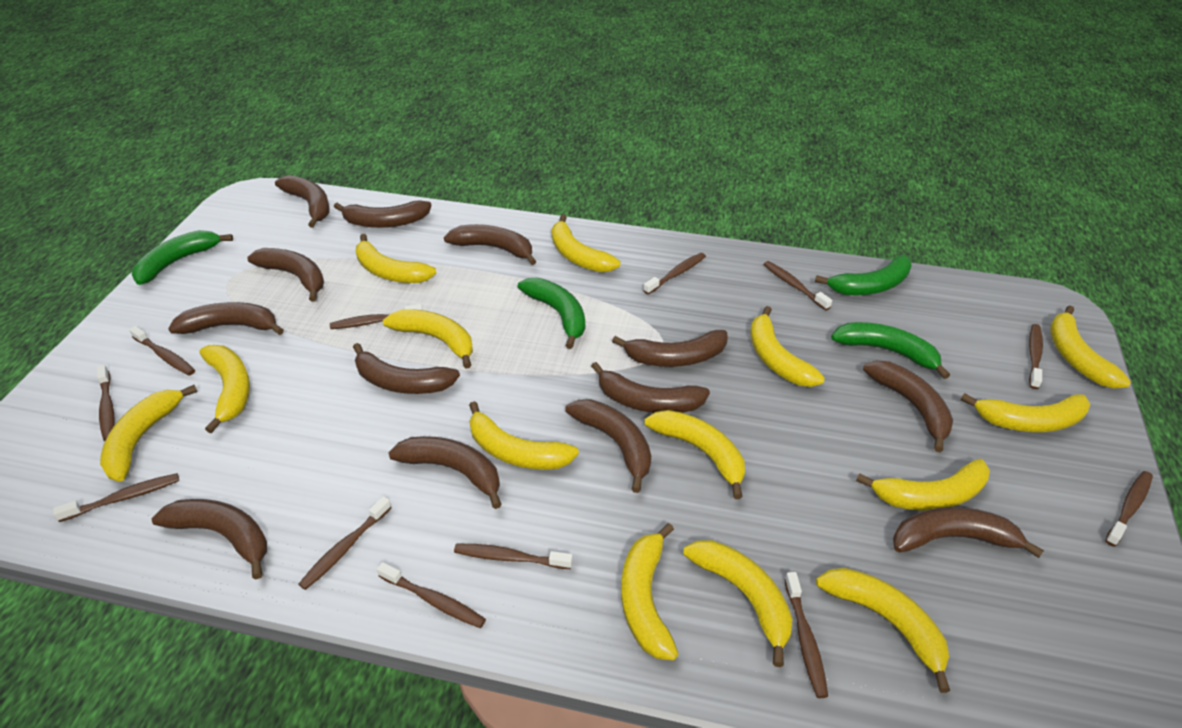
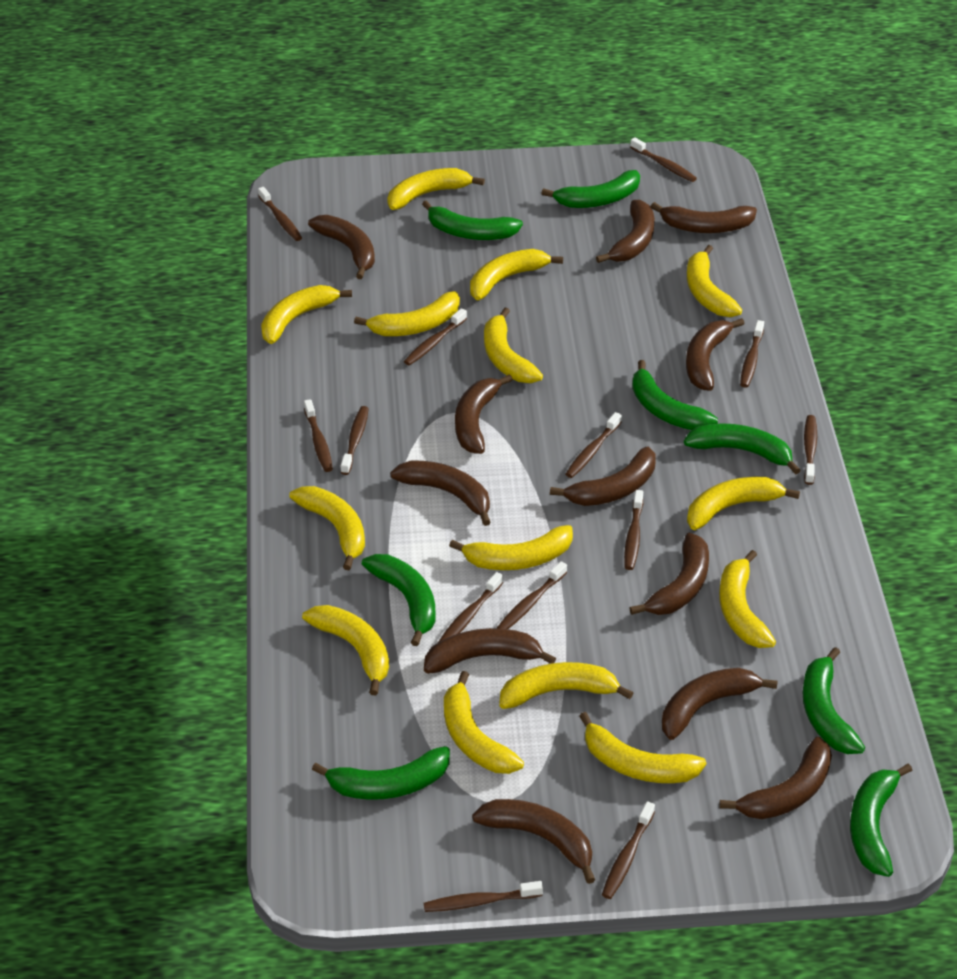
brown banana: [151,499,267,579] [168,302,284,335] [247,248,324,302] [275,175,330,228] [334,200,432,228] [353,343,460,394] [388,436,502,509] [444,224,536,265] [565,399,651,493] [591,362,710,413] [612,330,728,367] [863,361,953,452] [893,507,1044,558] = 13 -> [308,215,375,279] [390,461,491,526] [424,628,556,674] [455,374,513,454] [472,799,595,884] [550,447,656,506] [596,200,655,263] [630,533,709,615] [651,202,757,233] [662,668,778,740] [686,318,745,391] [719,737,832,819] = 12
brown toothbrush: [53,473,179,522] [97,365,115,441] [129,326,195,375] [298,496,392,590] [330,304,423,329] [377,562,486,628] [454,544,573,569] [643,253,706,294] [763,261,832,310] [785,572,828,698] [1029,324,1043,389] [1105,471,1153,547] = 12 -> [258,187,302,241] [304,399,333,472] [341,406,369,475] [404,308,467,366] [423,881,543,912] [438,572,503,643] [497,561,567,629] [566,412,622,478] [602,801,655,899] [624,490,643,570] [630,137,697,182] [740,320,764,388] [804,415,817,485] = 13
green banana: [132,230,233,285] [518,278,585,349] [815,255,912,295] [831,322,950,379] = 4 -> [312,746,450,800] [362,554,436,646] [422,200,523,240] [541,170,640,208] [632,360,718,430] [684,423,801,475] [803,647,865,754] [850,763,913,877] = 8

